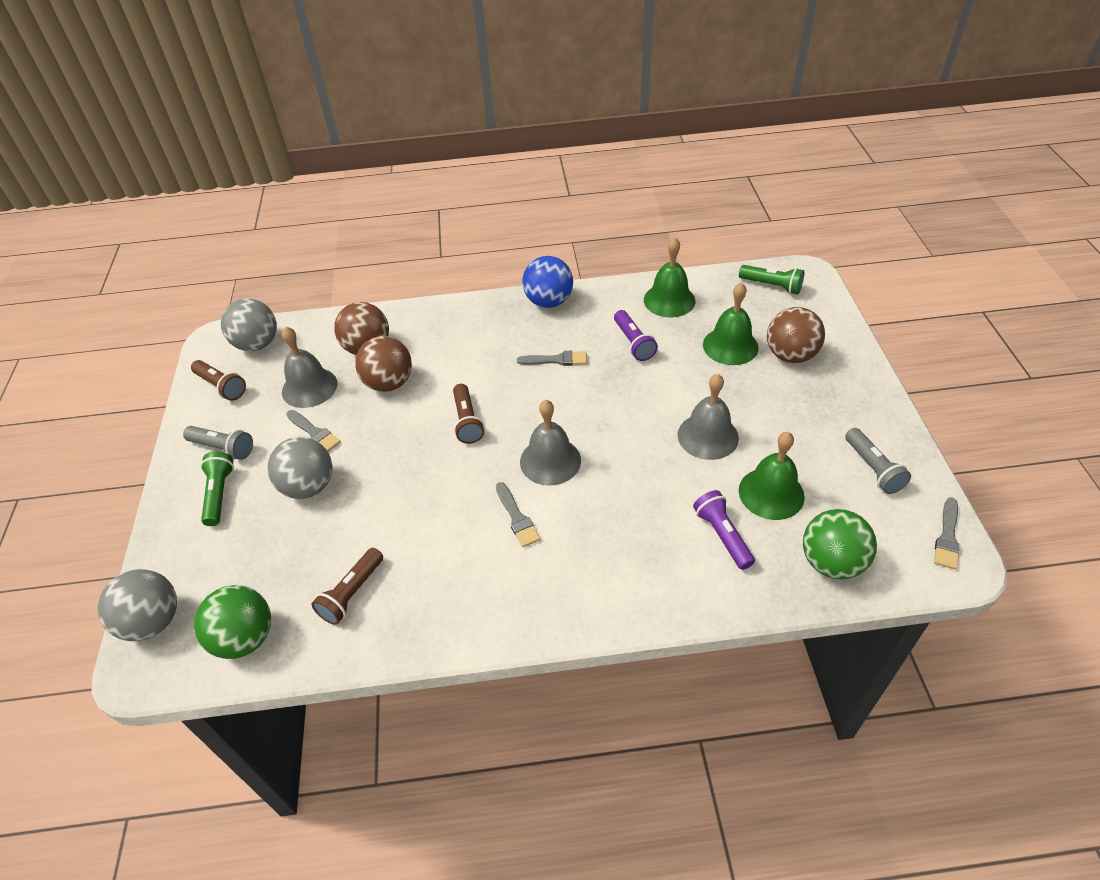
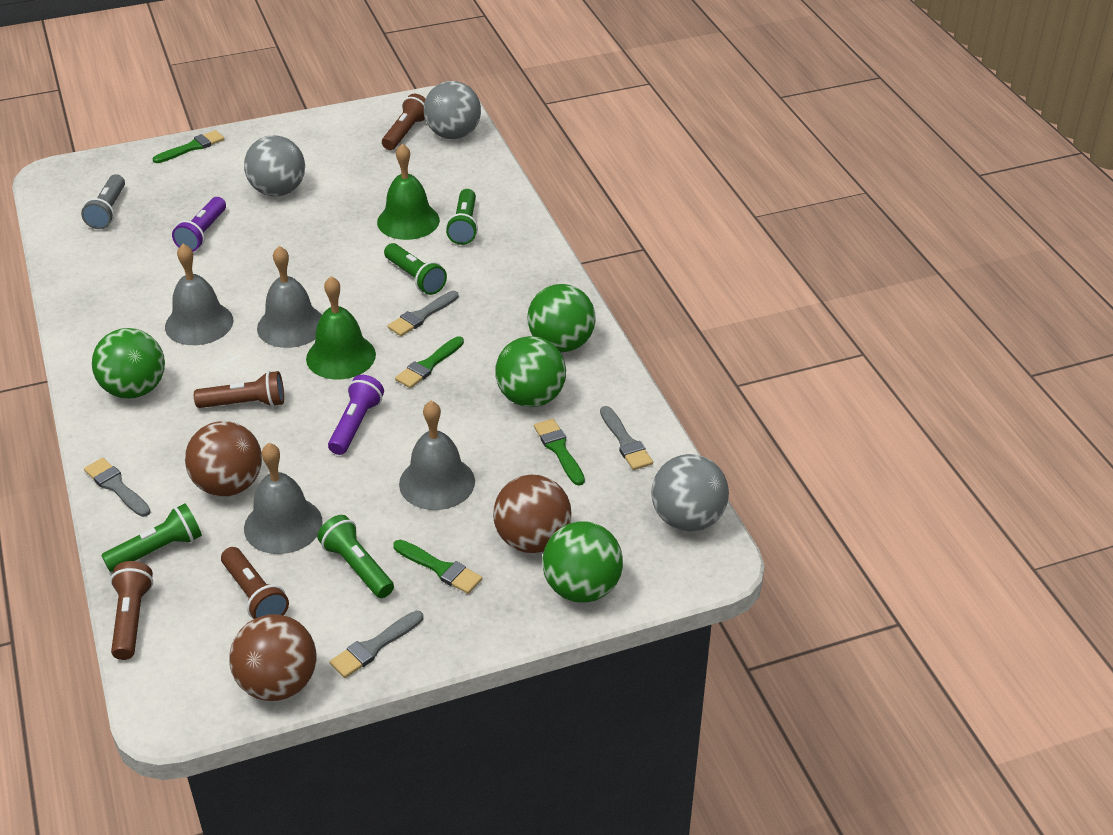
blue ball: [522,256,573,308] = 1 -> none = 0
brown flashlight: [191,360,246,401] [311,548,383,625] [453,384,484,444] = 3 -> [110,561,153,660] [194,371,284,408] [221,547,289,619] [382,94,426,150] = 4
green ball: [194,585,271,659] [803,509,877,579] = 2 -> [92,328,165,399] [495,336,566,407] [527,284,596,352] [542,521,623,603] = 4
green bell: [644,237,695,317] [703,282,759,365] [739,432,805,520] = 3 -> [306,276,376,379] [377,143,440,240] = 2
green brush: none = 0 -> [153,130,224,163] [393,540,482,594] [395,336,464,388] [534,419,585,486] = 4
green flashlight: [201,452,234,526] [739,265,804,294] = 2 -> [101,503,202,572] [317,515,394,598] [384,243,447,295] [446,189,478,245] = 4
grey bell: [282,326,337,408] [520,400,581,486] [678,374,739,460] = 3 -> [165,244,234,345] [244,443,323,554] [257,246,322,348] [399,401,475,510] = 4
grey flashlight: [183,426,253,460] [845,428,911,494] = 2 -> [81,174,125,229] = 1

